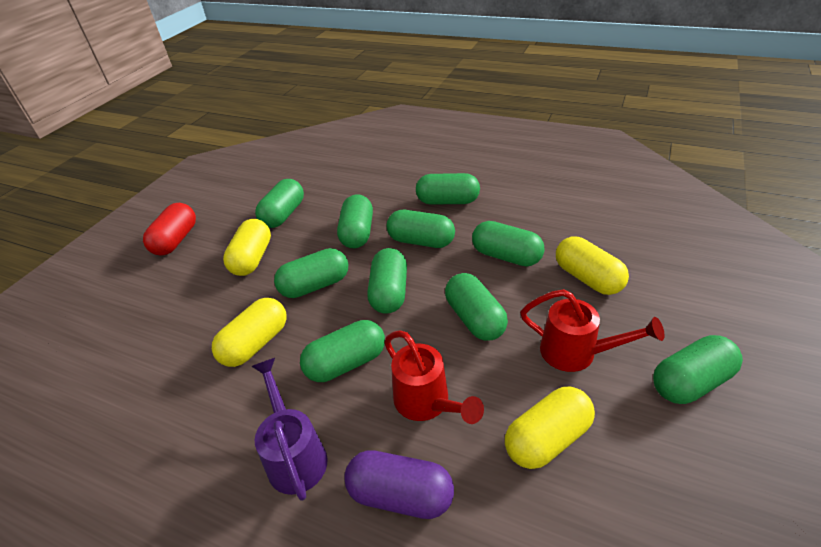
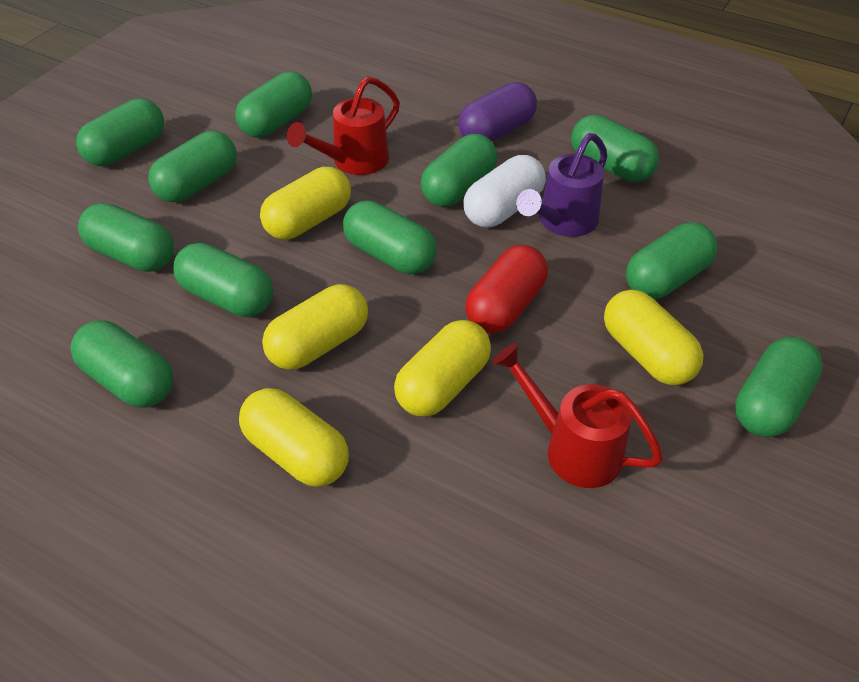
green capsule: [255,179,304,228] [274,248,348,298] [300,320,385,382] [337,194,373,249] [367,248,407,314] [387,210,455,248] [416,173,480,205] [445,273,508,341] [472,221,545,267] [653,335,743,404] = 10 -> [70,320,173,408] [76,98,164,166] [78,203,174,272] [148,131,237,202] [173,243,273,317] [235,71,312,138] [343,200,437,274] [421,134,497,207] [571,115,659,182] [626,222,718,299] [735,337,823,437] = 11
white capsule: none = 0 -> [463,155,546,227] = 1
yellow capsule: [212,298,287,367] [223,219,271,276] [505,386,595,469] [556,237,629,295] = 4 -> [239,388,349,487] [260,167,351,240] [262,284,368,370] [394,320,491,417] [604,290,703,385] = 5

